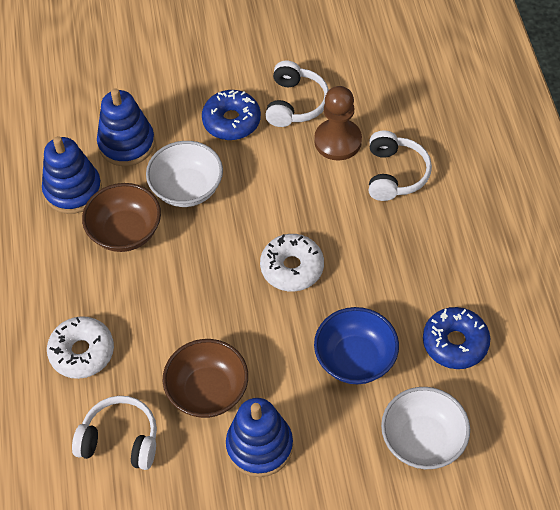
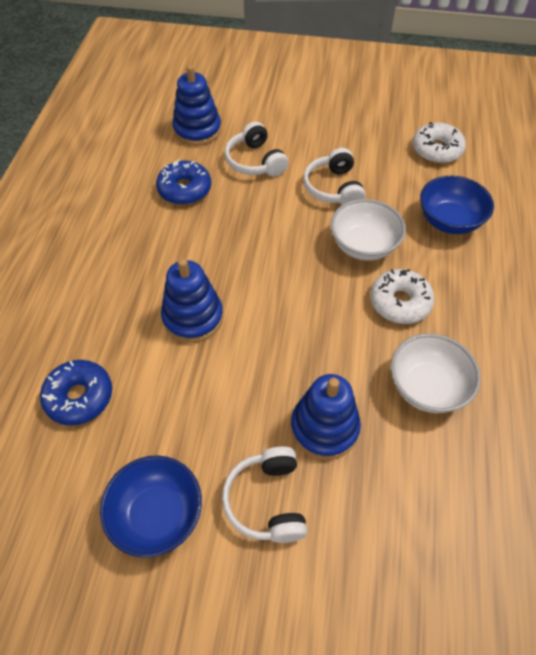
blue bowl: [314,307,399,384] = 1 -> [100,455,202,558] [420,176,494,234] = 2
brown bowl: [82,183,161,252] [163,339,248,418] = 2 -> none = 0
brown pawn: [314,86,362,160] = 1 -> none = 0

